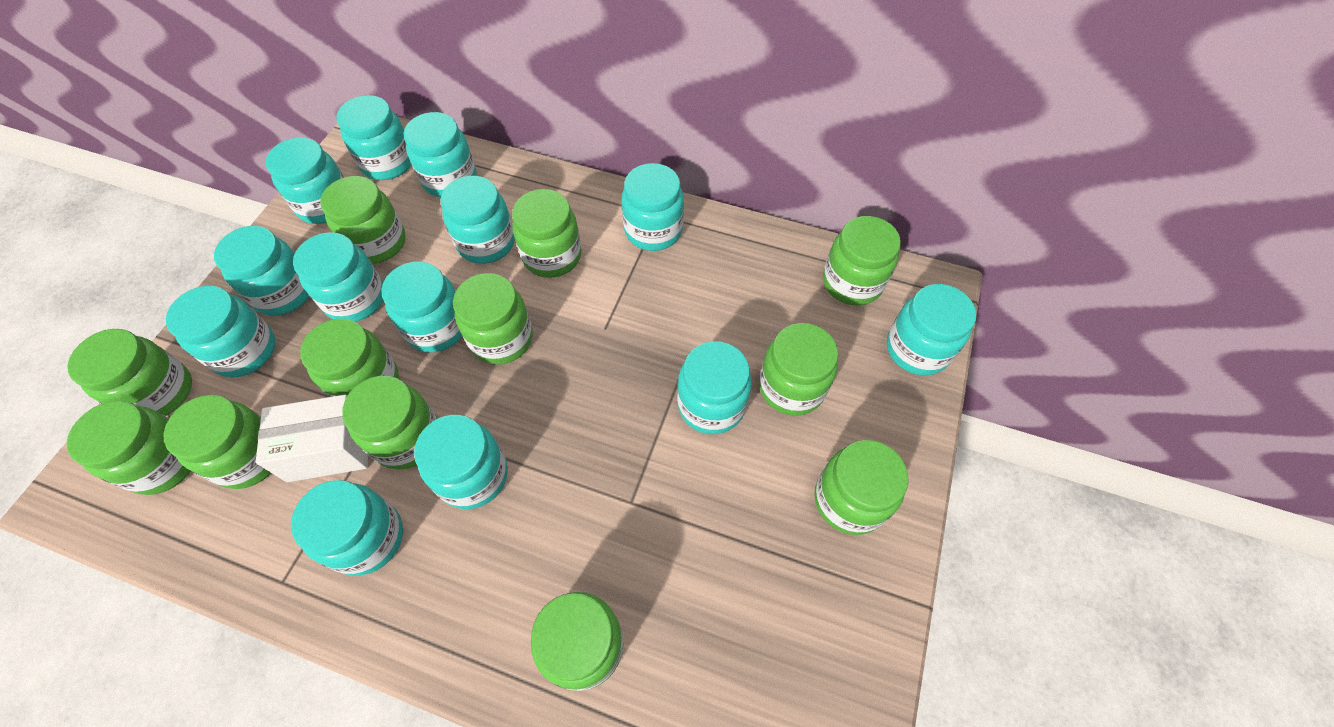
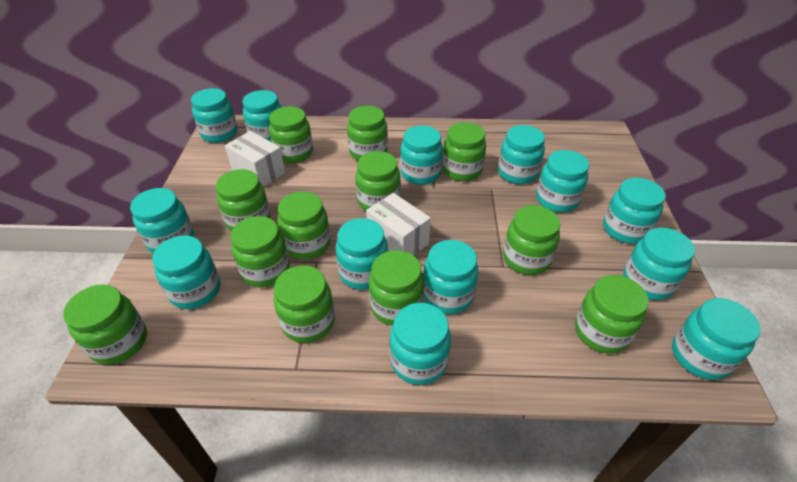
white box: [256,395,368,482] = 1 -> [225,131,285,187] [366,193,431,256] = 2

